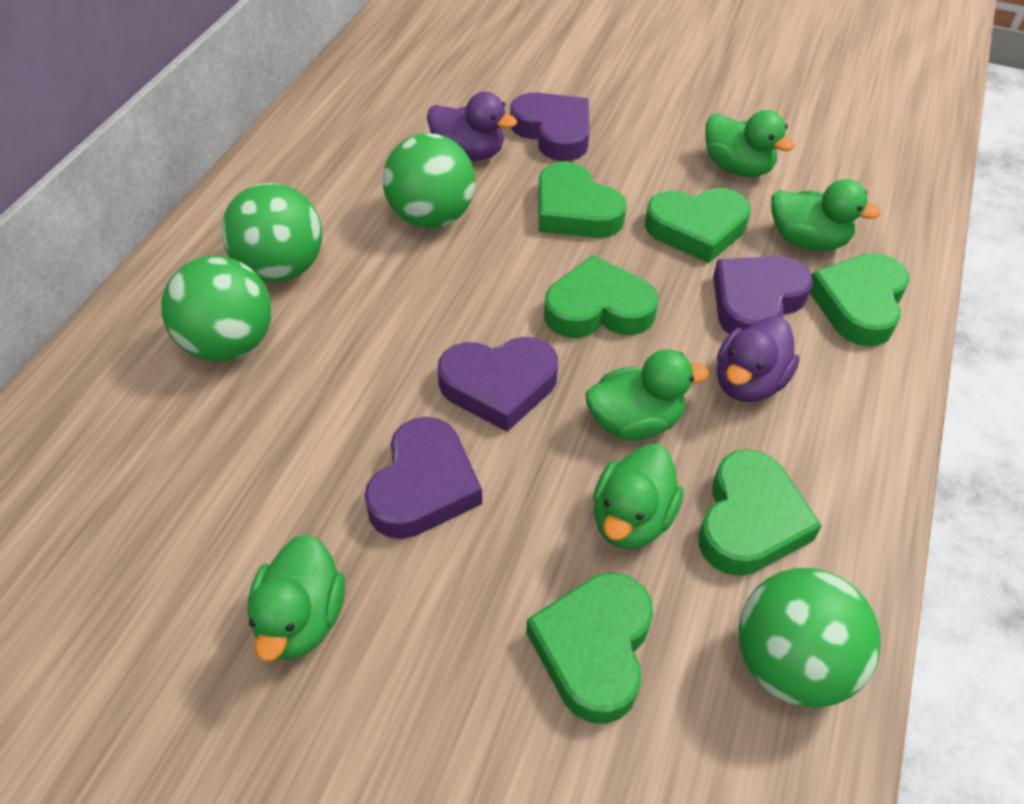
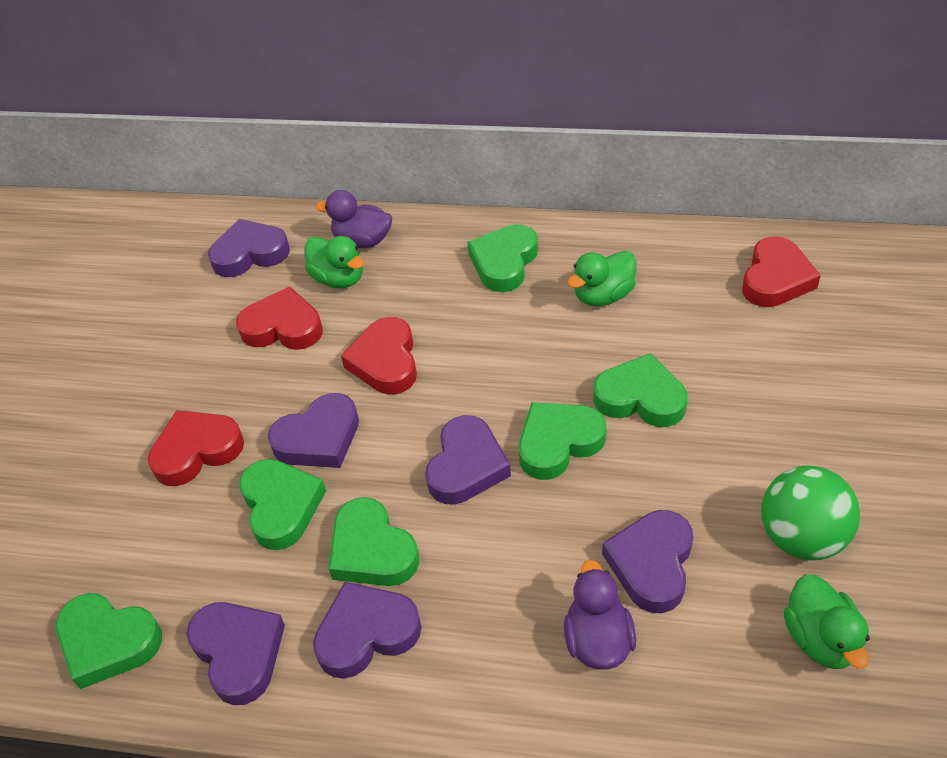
green ball: [162,256,272,362] [221,183,322,282] [383,133,476,228] [738,568,881,708] = 4 -> [761,466,860,560] = 1
green duck: [247,534,345,662] [586,349,709,441] [593,444,684,549] [705,110,795,177] [771,179,881,251] = 5 -> [305,236,364,288] [567,251,636,306] [784,574,870,669] = 3
purple heart: [364,417,482,539] [438,337,558,432] [510,92,590,161] [713,256,813,334] = 4 -> [186,602,285,705] [208,219,290,277] [268,393,359,468] [313,582,422,679] [425,415,511,505] [602,510,693,613] = 6
red heart: none = 0 -> [148,410,244,486] [236,286,323,350] [341,317,417,394] [742,236,821,307] = 4

